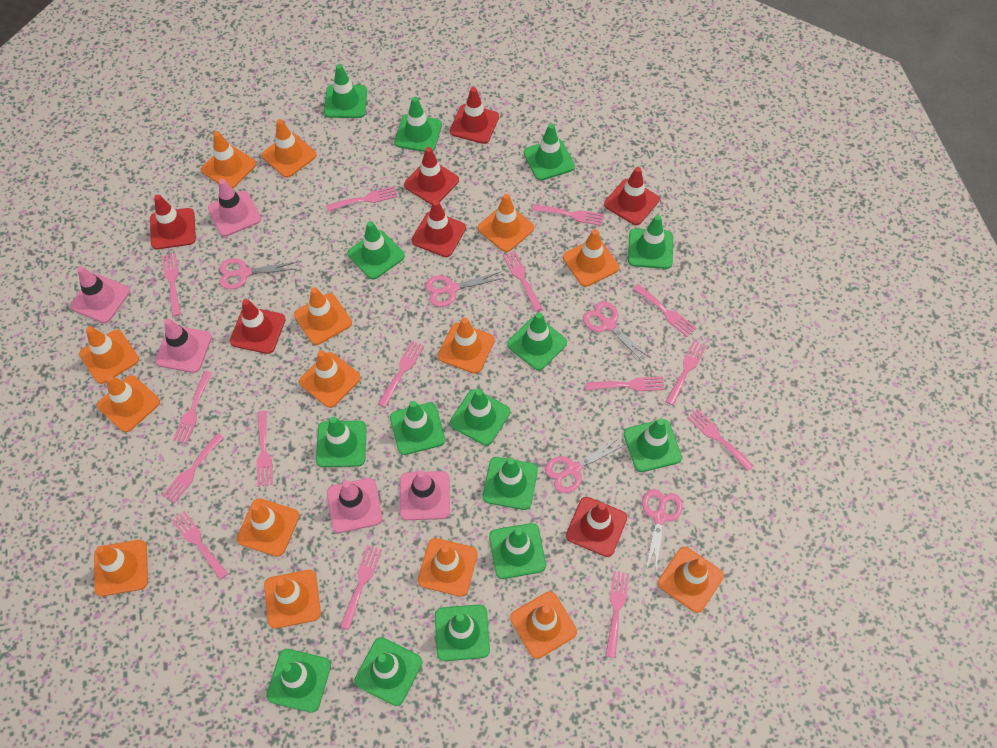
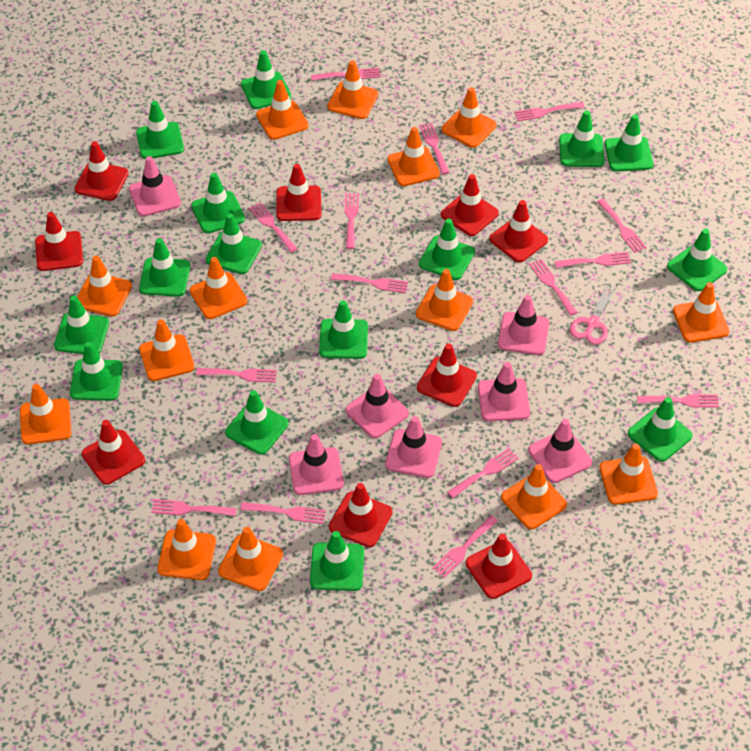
orange traffic cone: [79,326,139,384] [94,540,148,596] [97,375,160,432] [201,131,256,189] [237,498,299,557] [262,119,317,178] [264,570,321,629] [294,287,352,345] [299,350,361,408] [418,538,478,597] [438,317,495,374] [478,194,534,252] [510,591,577,659] [563,229,619,287] [658,547,724,613] = 15 -> [20,384,71,444] [77,256,132,317] [139,319,195,381] [157,519,216,580] [190,257,248,319] [218,527,283,591] [256,80,309,140] [327,60,378,119] [387,127,440,186] [416,269,473,331] [442,87,497,148] [501,464,567,529] [599,443,658,505] [673,282,730,343] = 14
pink scissors: [219,258,297,289] [425,272,504,307] [545,437,624,493] [583,301,650,363] [642,489,683,575] = 5 -> [570,284,617,344] = 1
pink traffic cone: [70,266,130,323] [155,318,212,373] [208,179,261,237] [327,478,382,533] [400,470,450,520] = 5 -> [129,156,181,216] [289,434,344,495] [346,374,409,438] [385,416,442,478] [478,362,530,421] [498,295,550,355] [528,419,592,483] = 7
red traffic cone: [150,194,196,249] [230,299,285,354] [404,147,459,205] [411,200,466,257] [450,87,499,144] [566,497,627,557] [604,167,659,225] = 7 -> [35,212,83,271] [74,141,129,201] [82,420,145,485] [277,164,321,221] [329,483,392,547] [417,344,477,407] [441,174,499,236] [466,533,532,599] [489,200,548,262] = 9

